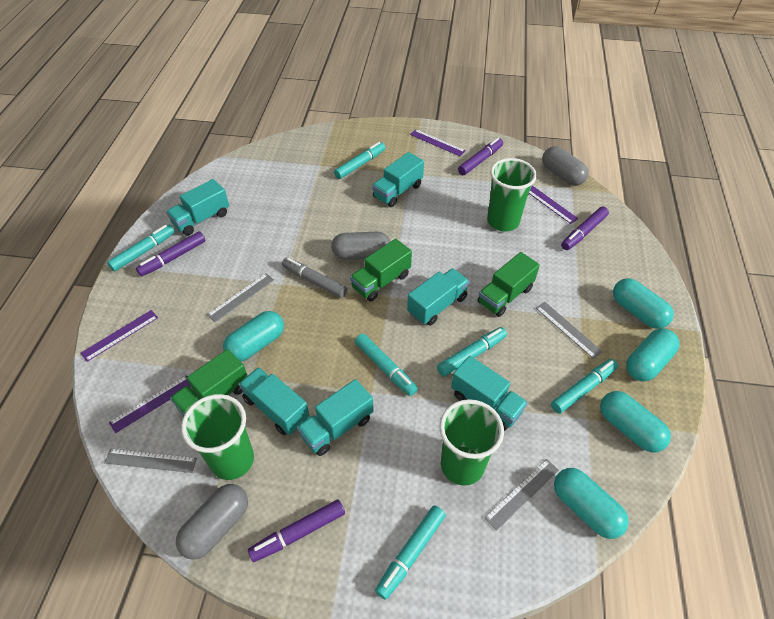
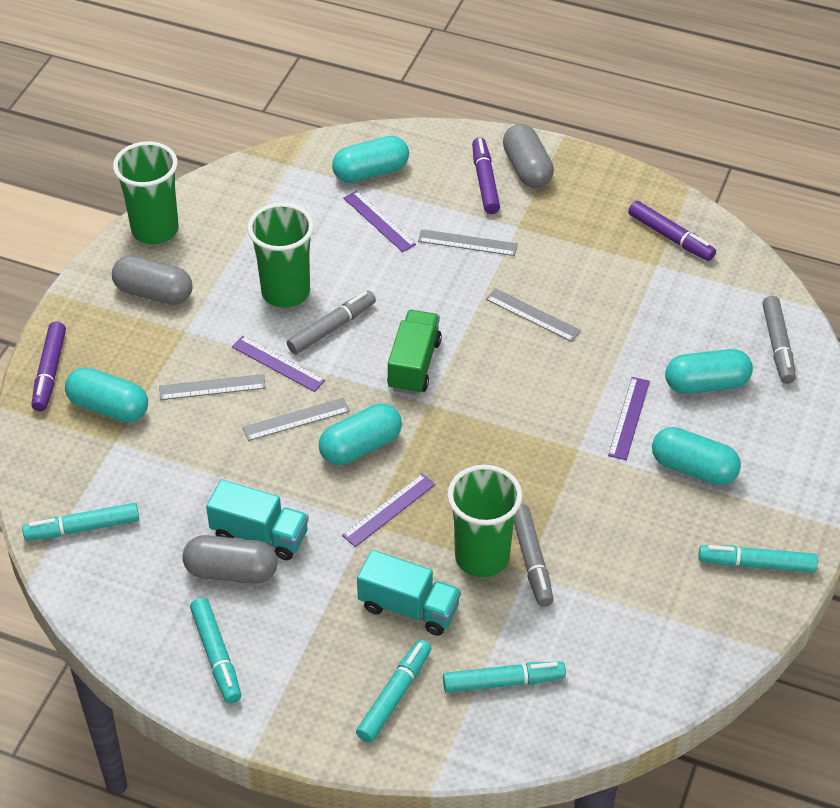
green truck: [170,349,248,416] [350,239,412,302] [478,252,540,317] = 3 -> [387,310,442,395] = 1
grey marker: [282,257,347,298] = 1 -> [287,291,376,355] [514,504,554,607] [762,296,796,384] = 3
purple marker: [136,232,206,276] [248,500,345,562] [458,138,503,175] [561,207,609,250] = 4 -> [31,321,66,411] [472,138,500,214] [628,201,716,261] = 3
turquoise marker: [107,224,175,272] [334,142,385,179] [355,334,418,396] [375,505,446,600] [437,327,507,377] [551,359,618,414] = 6 -> [22,503,139,541] [190,598,241,704] [356,639,431,743] [443,661,566,693] [698,545,818,573] = 5
turquoise truck: [166,179,229,236] [239,367,310,435] [297,379,374,456] [372,152,424,207] [407,268,469,326] [451,356,528,431] = 6 -> [206,479,309,560] [357,550,461,636] = 2

